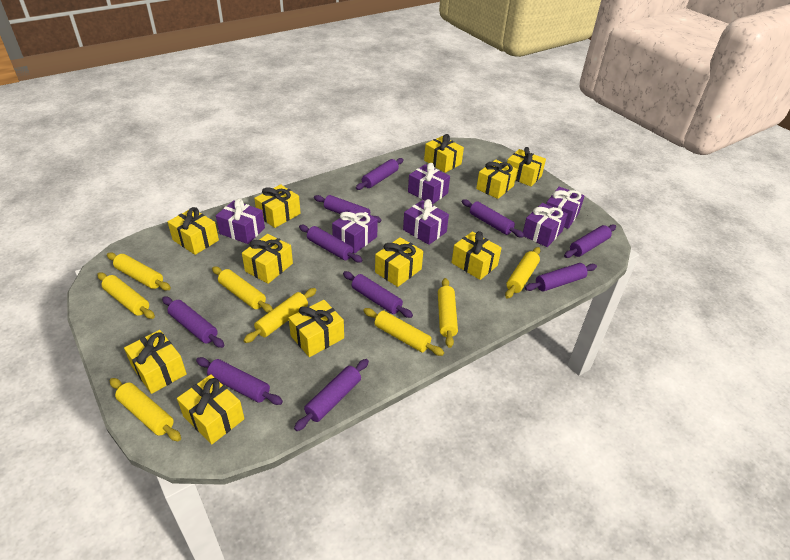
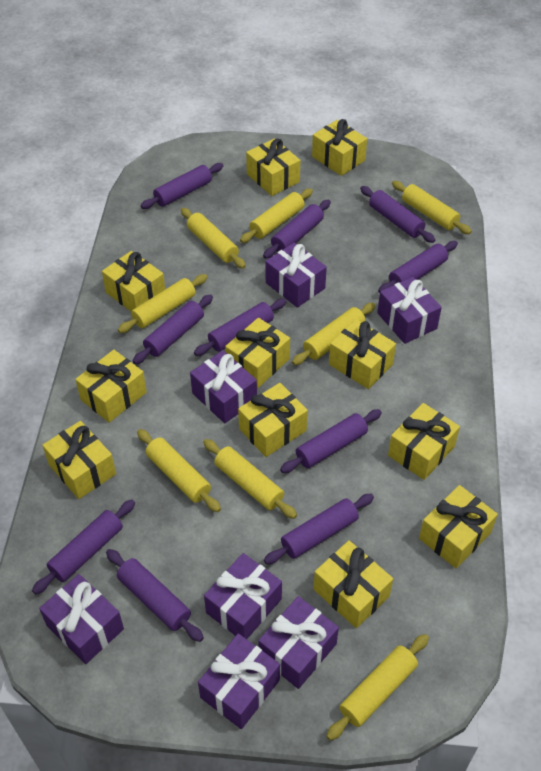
purple gift: [216,198,265,244] [332,207,378,254] [403,199,449,245] [408,163,450,204] [523,203,568,247] [546,187,585,229] = 6 -> [39,574,124,664] [190,350,257,423] [198,634,280,729] [204,553,282,639] [258,596,339,689] [266,243,327,308] [377,277,442,344] = 7

